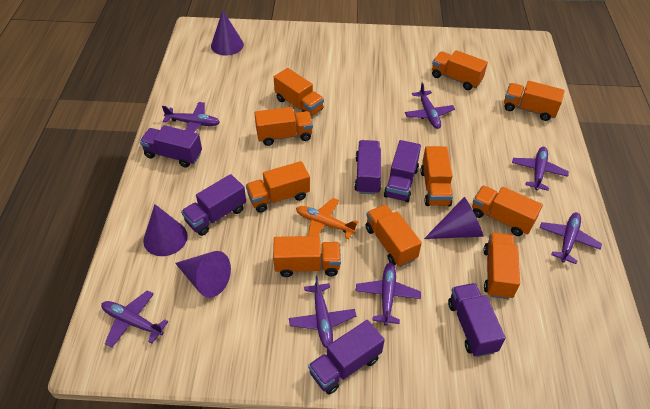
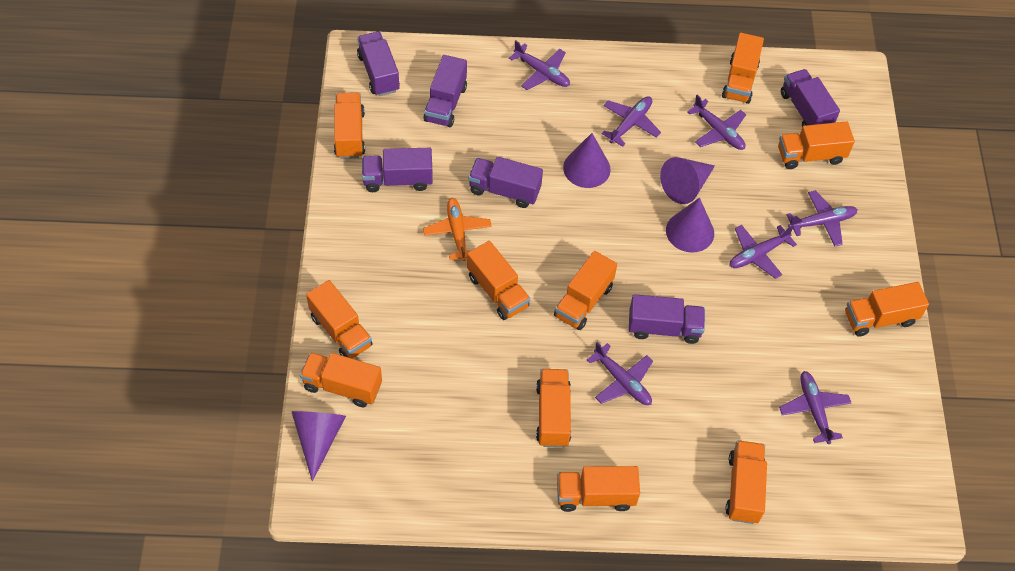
orange truck: [246,161,310,213] [255,107,313,146] [273,236,341,277] [274,68,324,116] [365,204,422,267] [420,146,453,206] [432,50,488,90] [472,185,543,236] [483,233,520,299] [504,81,565,121] = 10 -> [300,352,382,407] [306,280,373,358] [334,92,365,159] [467,241,530,320] [536,369,571,447] [554,251,617,330] [557,466,640,512] [722,33,764,104] [725,440,767,524] [778,121,855,169] [845,282,929,337] = 11

